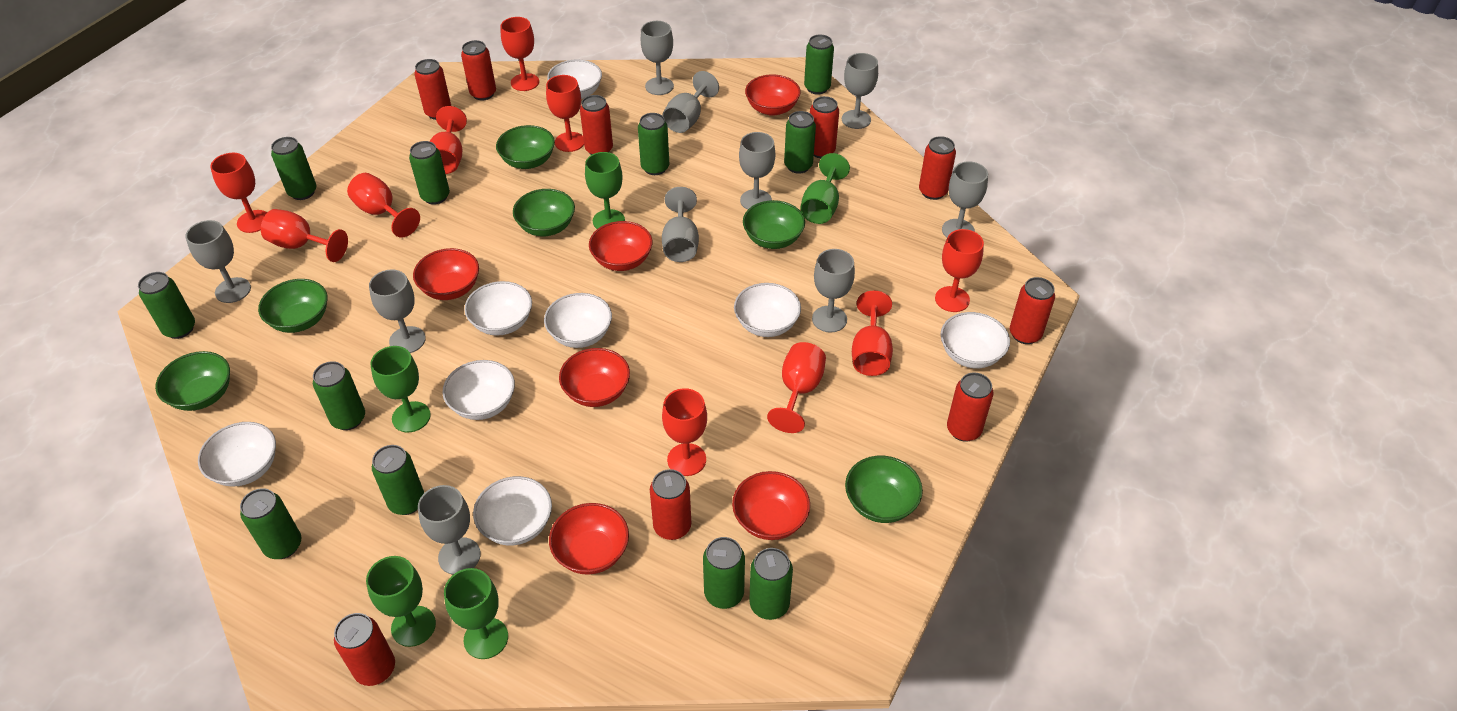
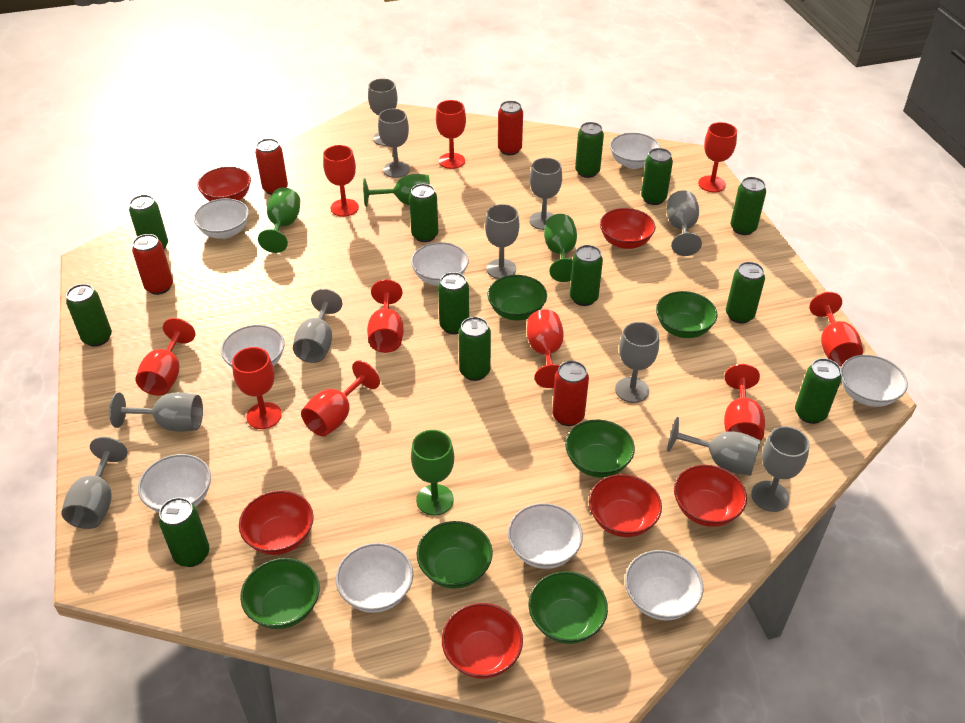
green can: [138,272,195,339] [240,488,301,559] [271,137,317,200] [313,361,365,430] [372,445,424,515] [409,141,450,205] [638,113,669,175] [703,537,745,609] [749,548,793,620] [784,111,816,174] [804,35,834,95] = 11 -> [66,284,112,347] [129,195,168,249] [158,497,210,567] [409,184,438,242] [438,272,469,334] [458,317,491,381] [570,245,603,306] [575,122,604,178] [641,148,673,205] [726,262,765,324] [730,177,766,235] [795,358,842,424] = 12
green goblet: [366,556,436,647] [370,346,431,432] [444,568,508,659] [585,152,625,229] [800,153,850,224] = 5 -> [258,187,300,253] [363,174,430,207] [411,430,454,515] [544,214,577,282] = 4
grey goblet: [185,220,251,303] [369,270,426,353] [418,485,481,575] [641,21,674,95] [662,187,699,262] [663,71,719,133] [739,132,775,210] [812,249,855,333] [842,53,878,129] [942,161,988,237] = 10 -> [61,437,128,529] [109,392,203,432] [293,289,343,363] [368,79,397,146] [378,108,410,178] [485,204,520,279] [529,158,562,230] [615,322,659,403] [667,190,702,256] [667,417,761,476] [751,426,810,512] = 11
red can: [334,613,395,686] [414,59,451,120] [461,40,496,100] [580,95,613,155] [650,469,691,540] [810,96,839,158] [919,136,956,200] [947,372,993,442] [1010,277,1055,344] = 9 -> [132,234,173,295] [255,139,288,195] [498,101,523,155] [552,361,589,426] = 4
white bowl: [198,422,276,486] [442,360,515,420] [464,281,532,336] [473,476,552,546] [544,293,612,348] [547,59,602,99] [734,283,801,337] [941,312,1010,368] = 8 -> [138,454,211,513] [193,198,249,239] [221,325,285,368] [336,543,413,613] [411,242,469,286] [508,503,583,569] [610,133,661,169] [625,550,703,620] [841,355,908,407] = 9

